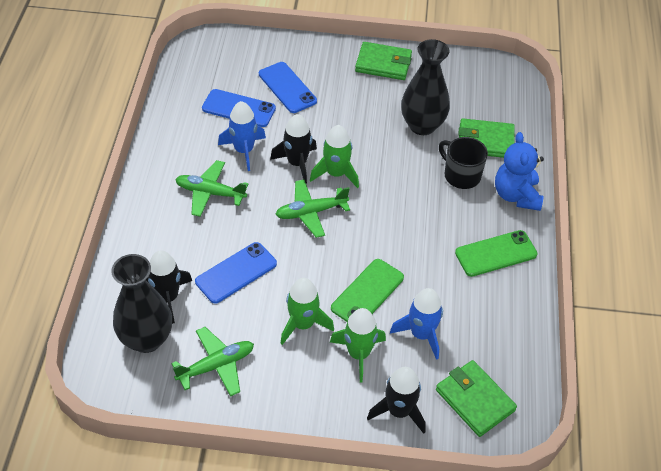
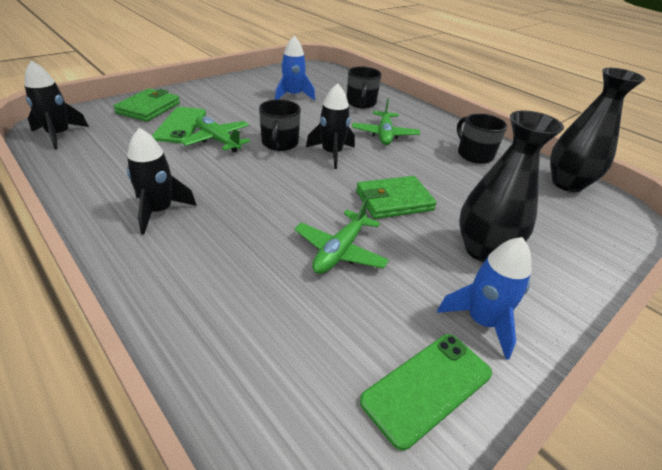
black mug: [439,137,488,189] = 1 -> [259,99,301,151] [347,66,382,108] [457,113,507,164] = 3
blue phone: [195,242,277,303] [202,89,276,127] [259,62,317,113] = 3 -> none = 0
blue teddy bear: [495,132,544,211] = 1 -> none = 0
green rocket: [280,278,334,345] [310,125,359,188] [330,308,386,383] = 3 -> none = 0
green wallet: [355,42,412,80] [436,360,517,437] [458,118,515,158] = 3 -> [113,88,180,122] [356,176,437,219] = 2

